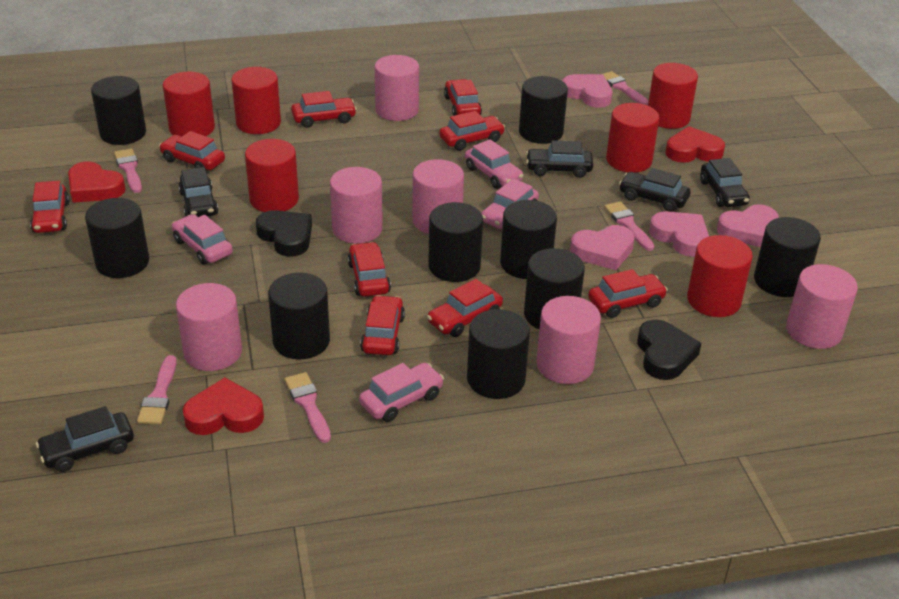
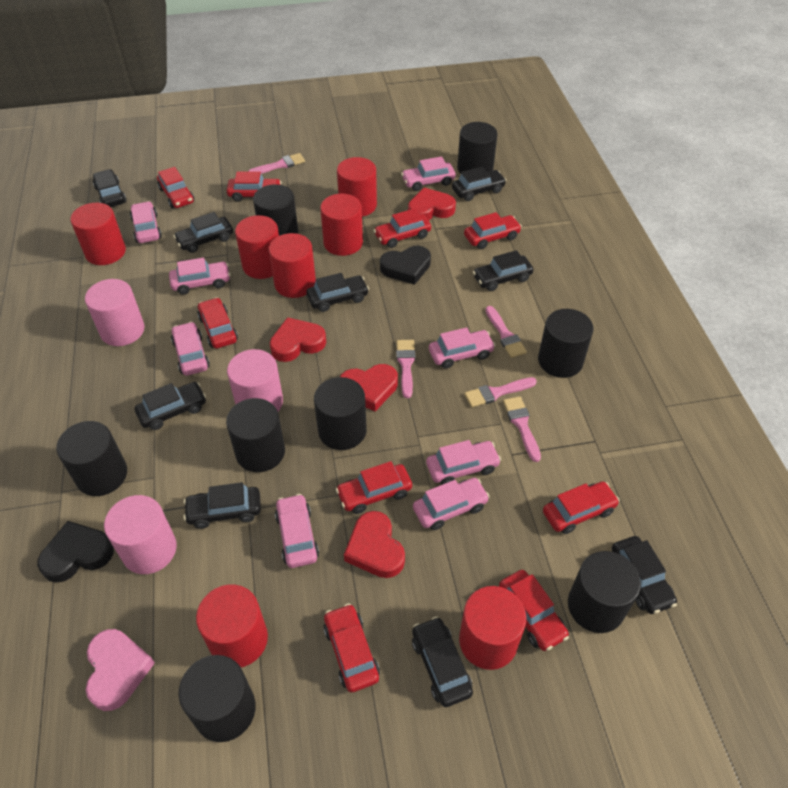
black car: [36,406,134,472] [178,167,218,217] [526,140,593,178] [619,168,690,212] [700,158,750,207] = 5 -> [93,169,126,207] [135,382,206,430] [173,212,233,253] [183,482,261,529] [306,273,369,312] [412,616,473,707] [452,167,506,201] [473,250,533,291] [612,536,677,614] = 9
black cylinder: [85,198,149,278] [91,76,146,145] [268,273,330,360] [428,202,483,282] [467,309,530,399] [500,200,557,279] [519,76,568,144] [524,248,585,329] [754,217,821,297] = 9 -> [56,421,127,496] [178,655,256,742] [226,398,285,472] [253,184,298,236] [314,377,367,450] [457,122,498,174] [538,309,593,378] [568,551,641,633] = 8
pink car: [172,214,233,265] [359,363,444,422] [465,139,524,189] [481,178,539,229] = 4 -> [130,201,162,243] [169,257,230,295] [171,322,210,376] [275,494,319,568] [401,156,456,191] [413,478,490,530] [426,440,501,485] [429,327,496,369] = 8
pink cylinder: [176,283,242,371] [330,167,383,244] [375,55,419,121] [412,159,464,234] [537,296,601,384] [786,264,858,349] = 6 -> [85,279,144,346] [104,495,177,574] [227,349,283,411] = 3
pink heart: [563,74,612,108] [570,225,635,270] [649,211,709,257] [717,204,778,247] = 4 -> [86,629,155,711] = 1
red cylinder: [163,72,215,136] [231,67,281,134] [245,139,299,212] [606,103,659,173] [648,63,698,129] [687,235,753,317] = 6 -> [70,203,126,265] [196,584,268,667] [235,215,279,279] [269,233,316,298] [320,194,363,256] [337,157,377,217] [459,586,526,670] = 7
red heart: [68,162,126,203] [183,378,264,435] [666,126,725,163] = 3 -> [269,317,326,362] [340,364,398,411] [344,511,405,578] [408,187,456,221] = 4

